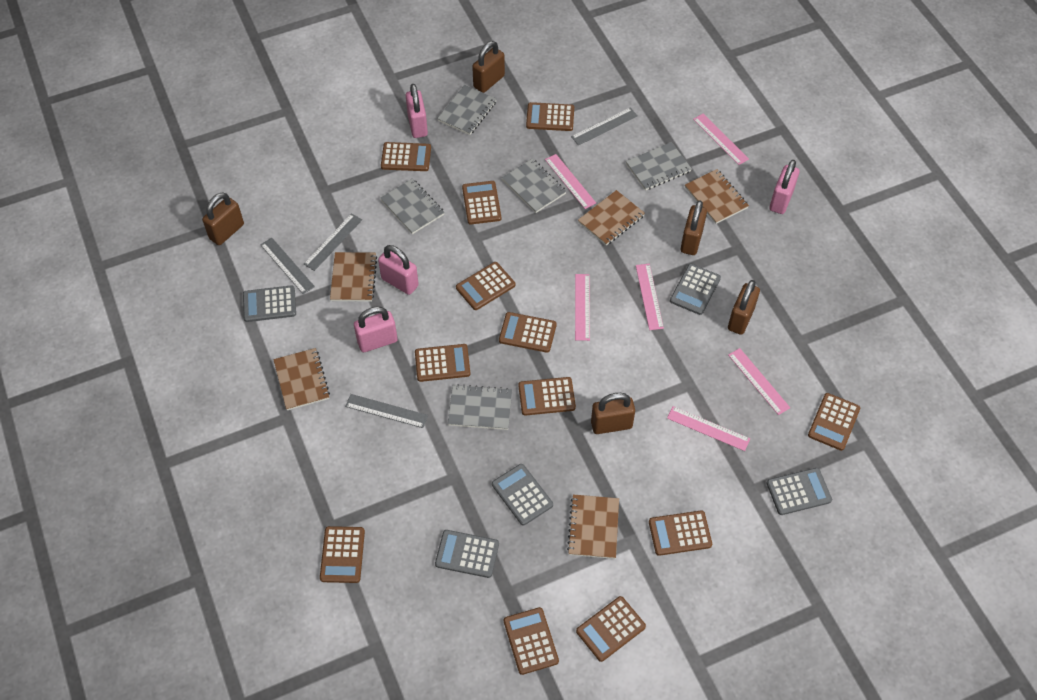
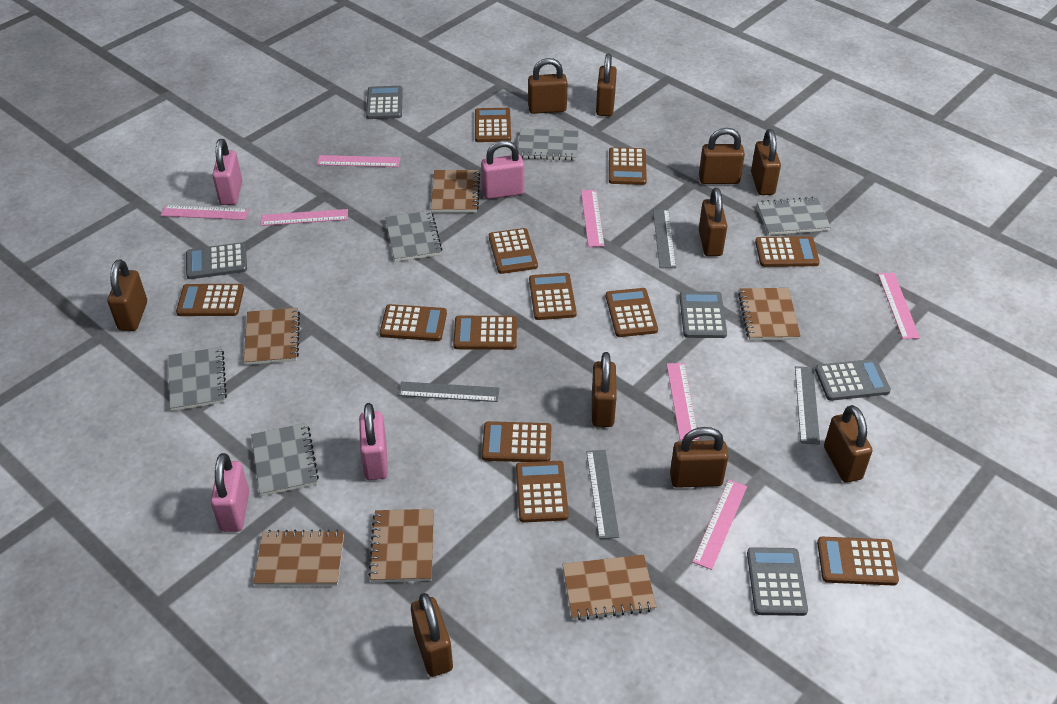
brown notebook: [273,348,330,410] [330,252,378,302] [567,494,619,559] [578,190,645,245] [685,169,749,224] = 5 -> [243,308,300,365] [253,529,344,586] [368,509,434,582] [431,170,480,212] [562,555,656,620] [738,288,801,340] = 6
brown padlock: [202,192,244,245] [472,41,505,93] [591,393,635,434] [681,200,707,255] [728,280,760,335] = 5 -> [108,259,147,331] [411,593,453,677] [528,58,567,114] [592,352,617,427] [596,54,617,116] [670,427,728,488] [699,128,745,184] [699,188,727,256] [751,129,781,195] [824,405,872,483] = 10
pink ruler: [545,154,596,209] [575,274,590,341] [636,264,664,330] [667,406,750,451] [693,114,749,165] [728,348,790,415] = 6 -> [160,205,249,220] [261,209,348,226] [317,155,400,167] [581,190,604,247] [666,363,699,440] [692,480,747,570] [878,273,920,339] = 7

